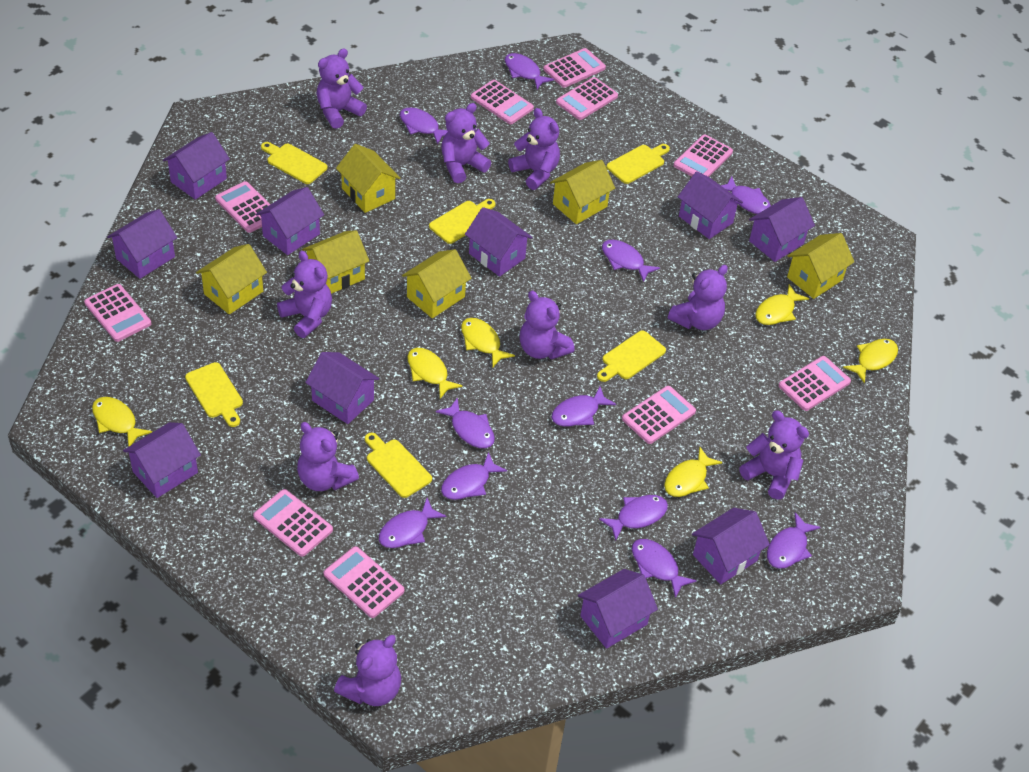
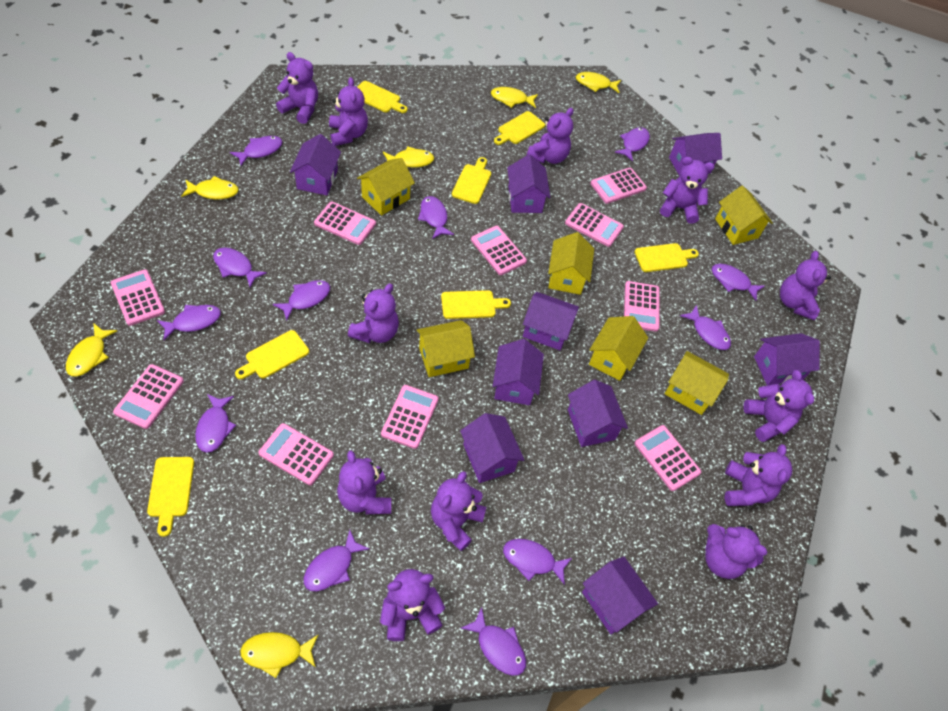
purple fish: [379,498,446,548] [400,107,448,145] [436,397,495,448] [441,452,507,500] [505,53,554,89] [551,387,616,426] [599,495,668,541] [602,240,660,282] [632,539,697,598] [721,176,771,214] [767,512,821,569] = 11 -> [157,305,221,340] [195,394,236,453] [213,248,267,287] [230,136,282,166] [273,280,330,321] [304,530,369,591] [418,196,454,239] [461,607,526,676] [503,539,572,585] [615,127,650,162] [680,305,731,350] [712,264,765,301] = 12
purple house: [107,209,177,279] [123,422,201,498] [163,132,230,200] [256,187,324,255] [305,352,379,424] [465,207,532,277] [578,569,658,649] [678,171,743,239] [692,508,770,584] [749,197,815,262] = 10 -> [290,134,341,195] [460,413,524,483] [493,339,544,405] [507,155,551,213] [523,292,579,350] [568,380,628,447] [582,557,658,634] [669,133,722,176] [754,333,820,385] = 9
purple teddy bear: [277,251,332,338] [297,422,359,491] [317,48,367,129] [334,635,401,706] [441,103,491,183] [508,108,560,190] [520,291,575,360] [668,265,728,330] [739,410,809,500] = 9 -> [276,52,318,124] [329,77,368,146] [337,450,391,514] [348,283,399,343] [380,569,445,641] [431,471,486,551] [526,108,573,164] [660,157,715,224] [705,524,768,579] [725,444,792,506] [743,370,814,442] [780,251,831,320] = 12
yellow cutting board: [185,362,243,427] [261,142,328,184] [365,433,432,498] [429,199,496,244] [597,330,666,382] [606,144,670,184] = 6 -> [147,457,194,537] [235,330,309,379] [357,81,407,113] [441,290,511,319] [452,157,491,204] [494,111,545,145] [634,243,699,272] = 7

